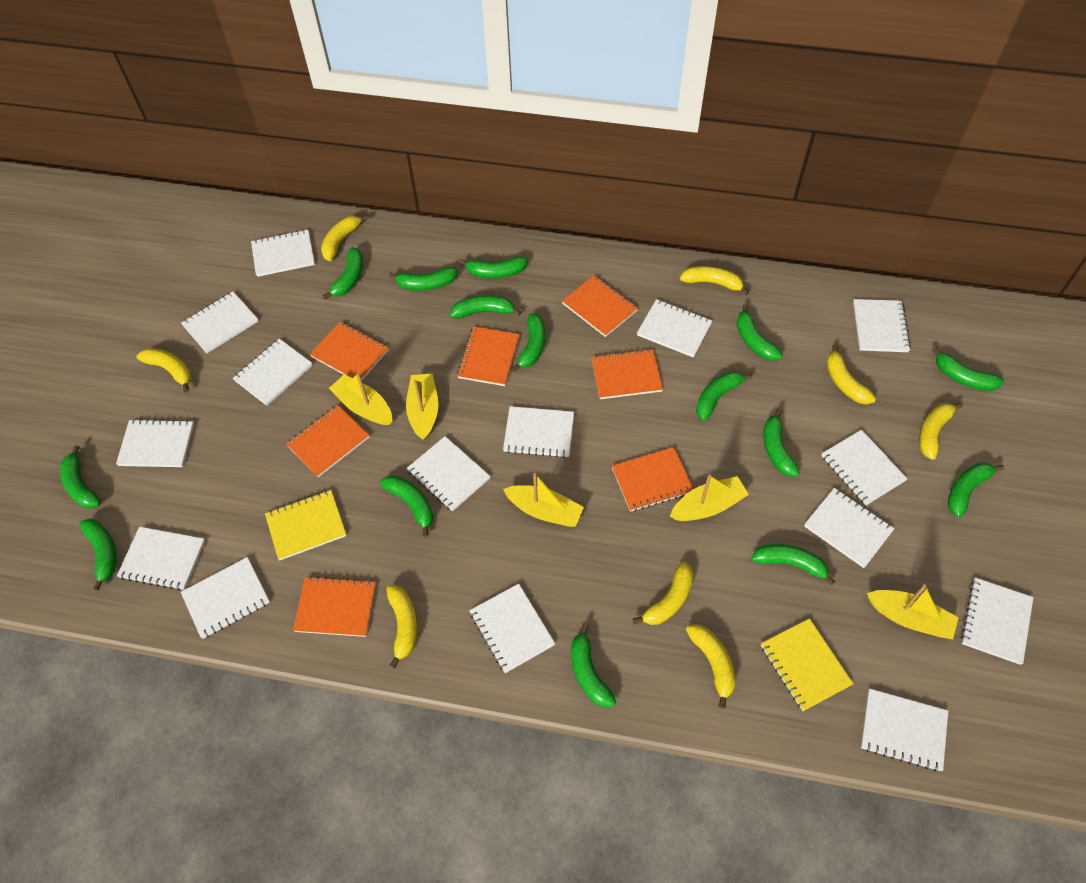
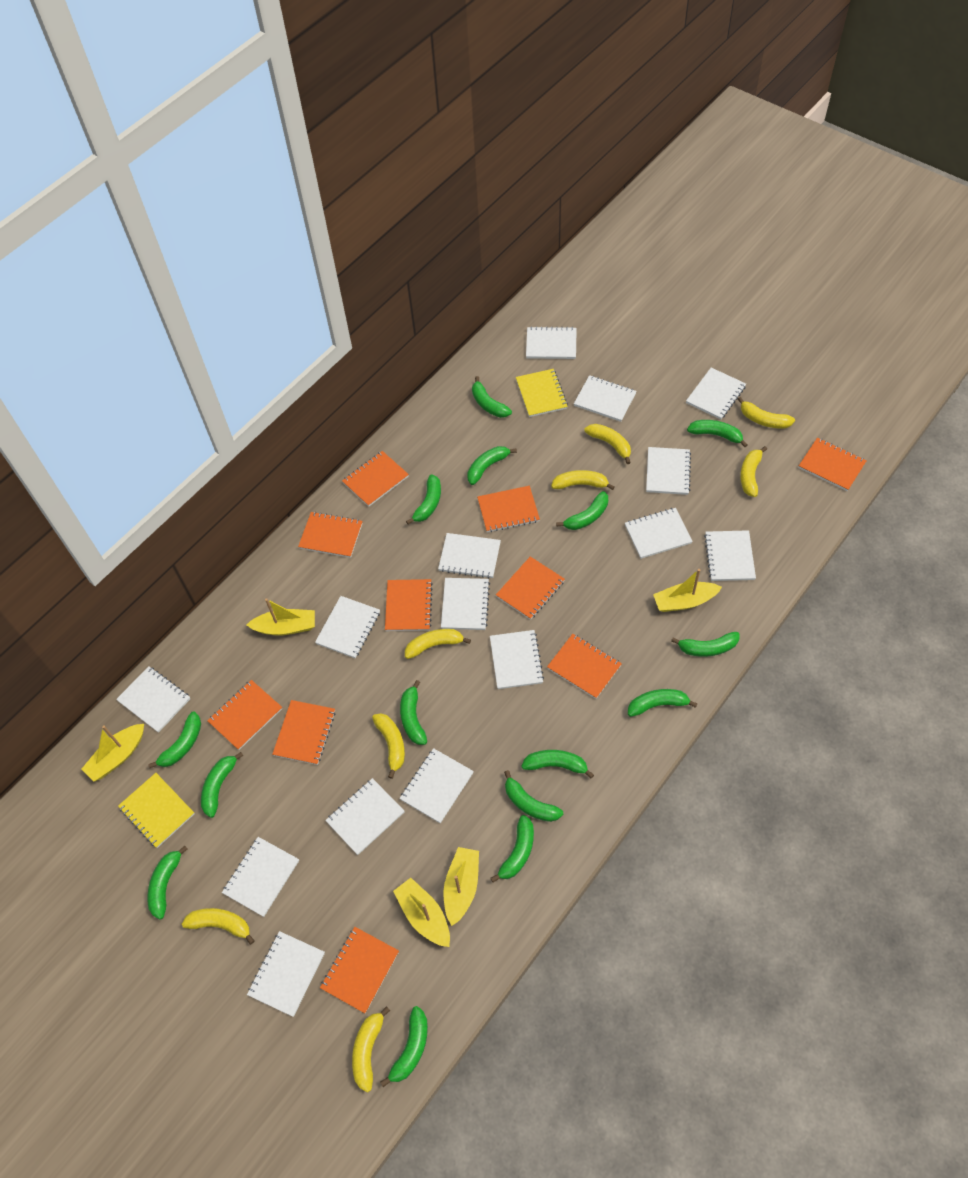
orange notebook: [286,405,369,477] [293,576,376,637] [310,322,389,380] [457,326,520,386] [562,275,638,337] [591,349,663,399] [612,447,694,512] = 7 -> [207,680,282,750] [272,700,336,765] [298,512,363,558] [320,927,399,1013] [342,451,409,507] [385,579,433,631] [477,486,540,532] [496,557,565,620] [547,634,622,699] [798,438,867,491] = 10

